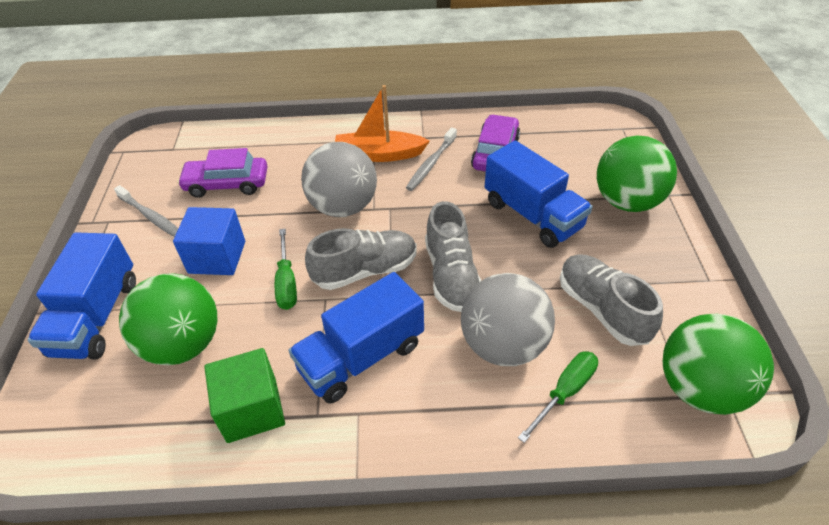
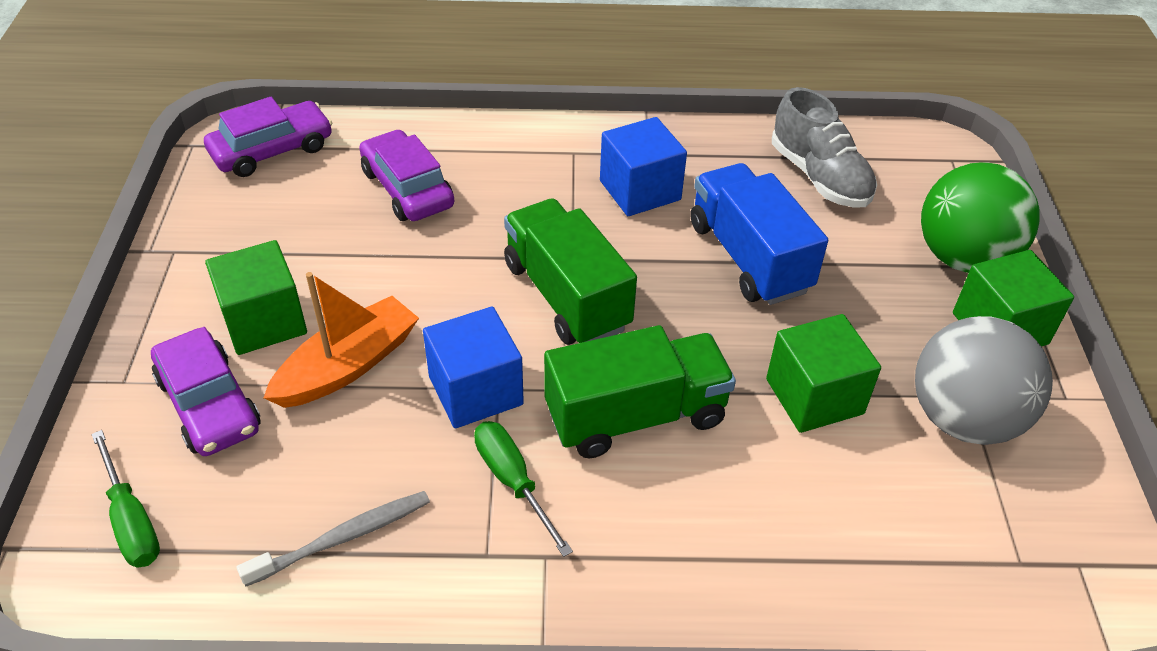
blue cube: [173,207,245,275] = 1 -> [423,307,524,428] [600,117,687,216] = 2
blue truck: [28,232,136,359] [289,272,424,404] [485,140,592,248] = 3 -> [691,163,828,305] = 1
green ball: [119,273,217,365] [597,136,677,212] [663,313,774,415] = 3 -> [921,162,1040,273] = 1
green cube: [204,348,285,443] = 1 -> [205,240,307,355] [766,314,881,433] [953,250,1074,347] = 3
green truck: none = 0 -> [504,198,637,345] [544,325,736,458] = 2
grey ball: [301,142,377,217] [461,273,555,366] = 2 -> [915,316,1053,445] = 1
grey shoe: [305,228,417,290] [425,201,481,312] [560,254,663,346] = 3 -> [772,87,877,208] = 1
grey toothbrush: [114,185,178,237] [406,127,457,191] = 2 -> [237,491,430,587] = 1
purple car: [177,148,268,198] [471,114,520,171] = 2 -> [151,327,261,456] [204,97,332,177] [359,130,454,221] = 3

